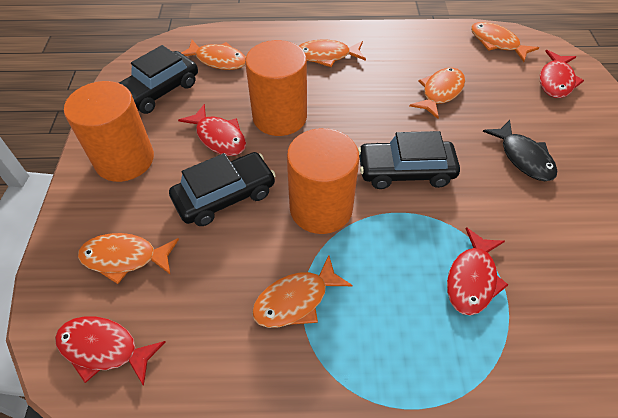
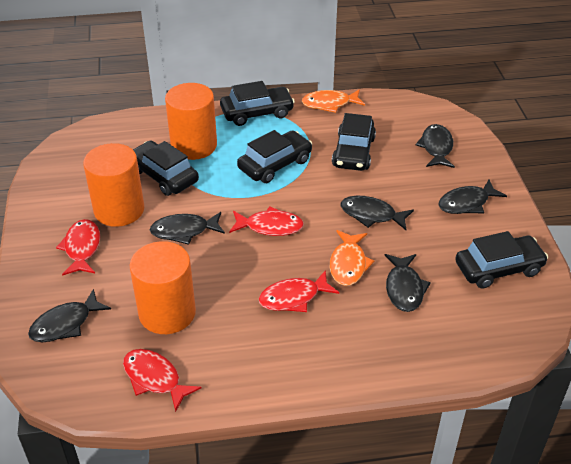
black car: [119,45,198,114] [169,152,276,226] [358,131,460,189] = 3 -> [133,140,199,196] [220,81,295,126] [237,130,312,183] [332,113,376,171] [455,231,548,289] = 5
black fish: [483,120,557,181] = 1 -> [28,289,111,342] [150,212,225,245] [340,196,414,230] [384,254,431,312] [415,124,455,168] [439,179,507,214] = 6
orange fish: [78,233,179,284] [181,40,246,70] [252,255,353,328] [299,39,366,67] [410,68,465,119] [471,22,539,62] = 6 -> [302,89,365,113] [330,230,374,286] = 2

